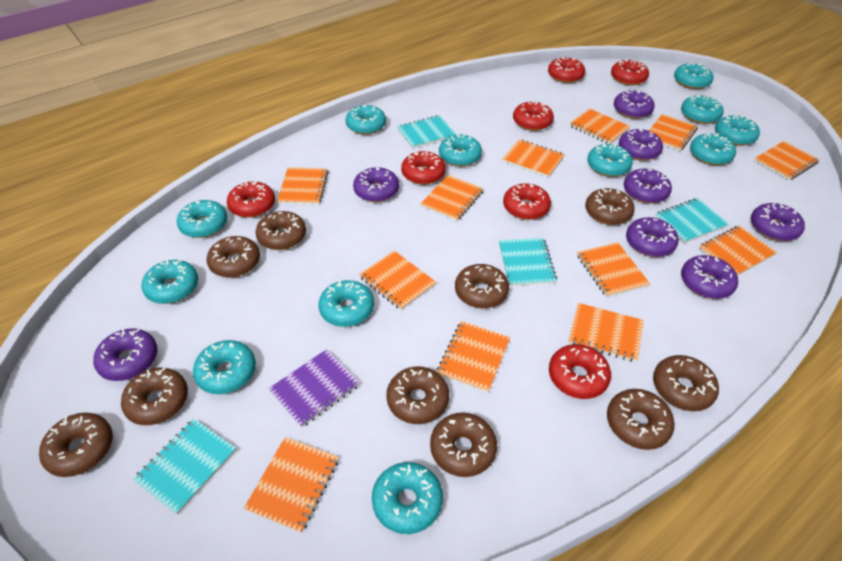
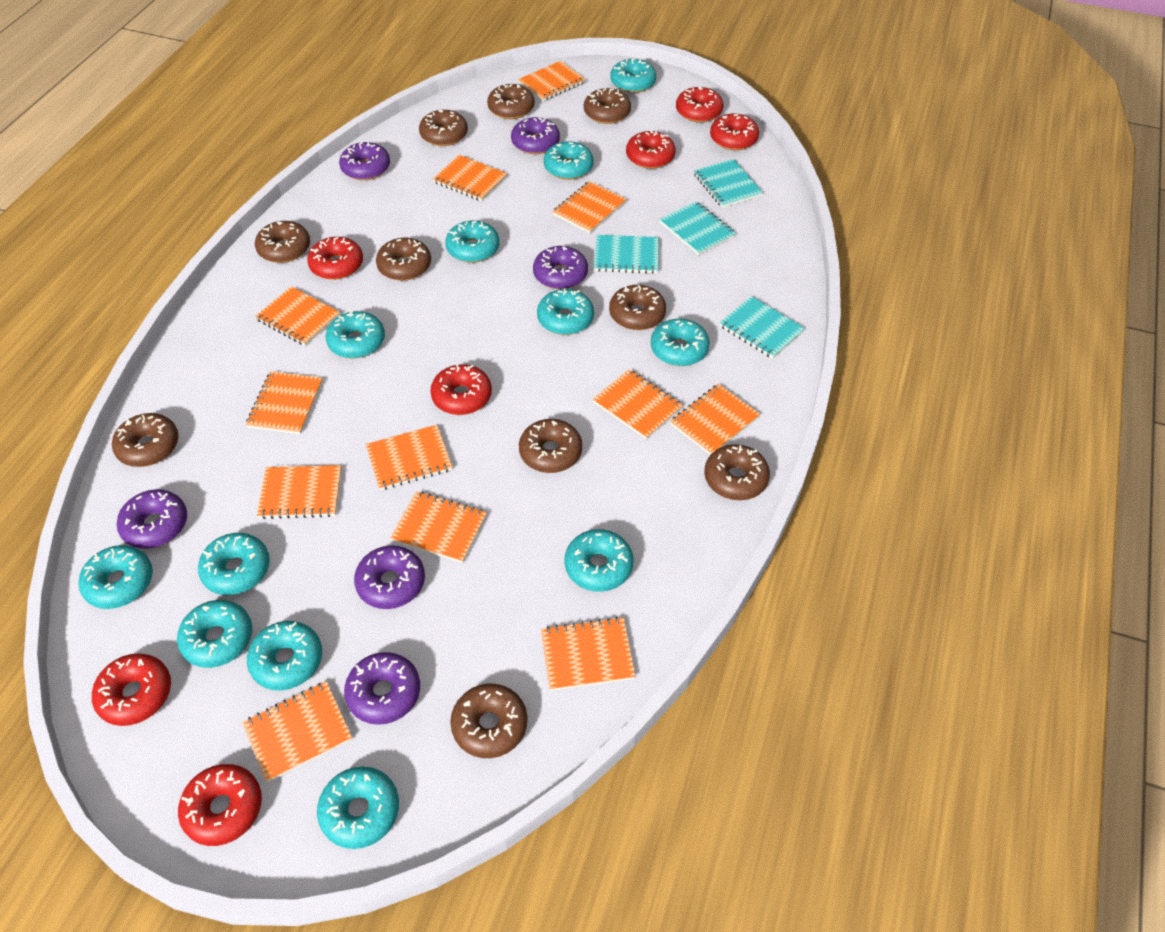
purple donut: [93,328,157,381] [353,167,399,202] [614,91,655,119] [619,129,663,161] [624,169,672,203] [626,217,679,257] [681,255,738,299] [751,203,805,241] = 8 -> [117,489,187,549] [339,142,390,180] [344,652,420,725] [354,545,425,609] [511,117,560,154] [533,246,588,289] = 6
purple notebook: [269,349,360,428] = 1 -> none = 0

